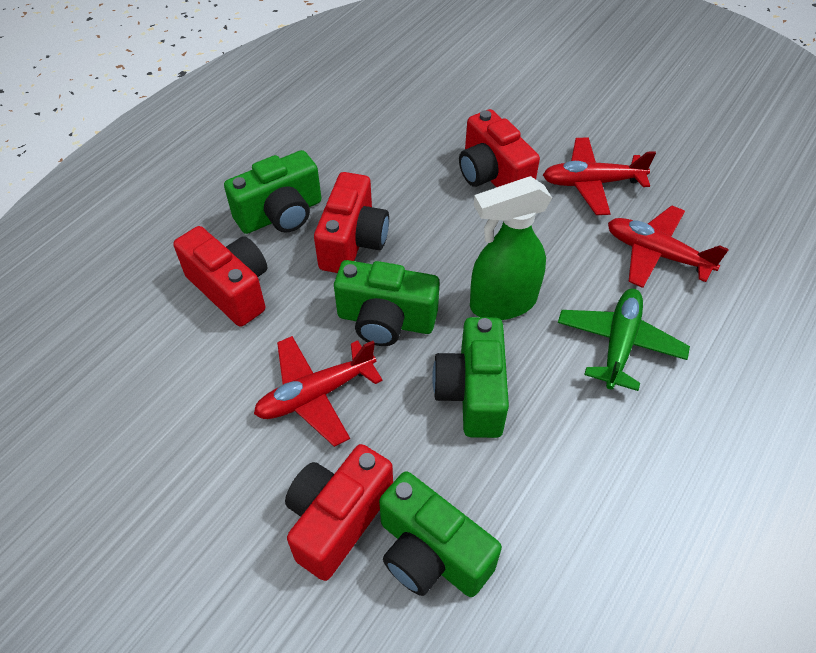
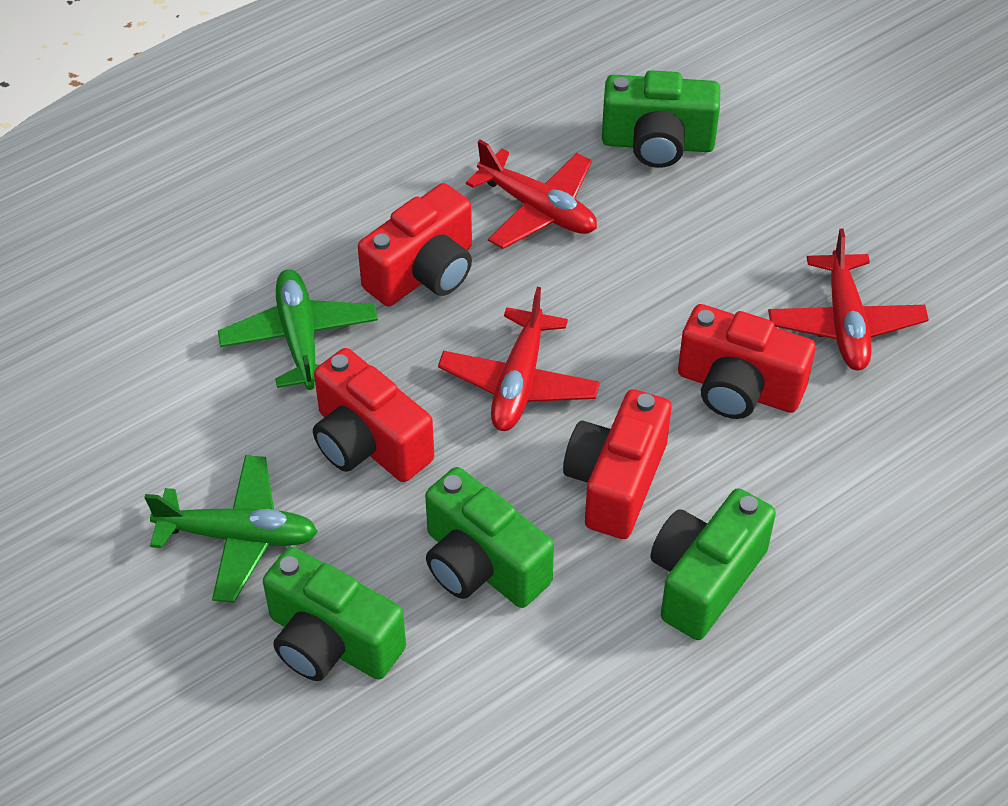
green plane: [558,289,690,391] = 1 -> [144,455,318,602] [218,269,378,390] = 2
green spray bottle: [470,176,552,320] = 1 -> none = 0

